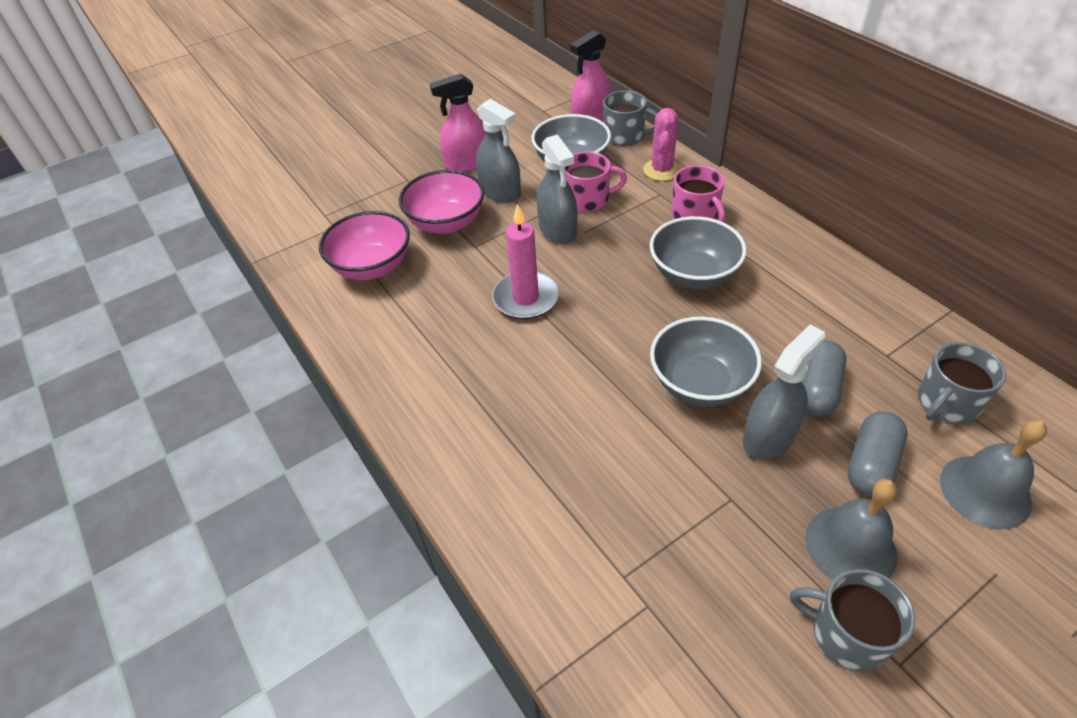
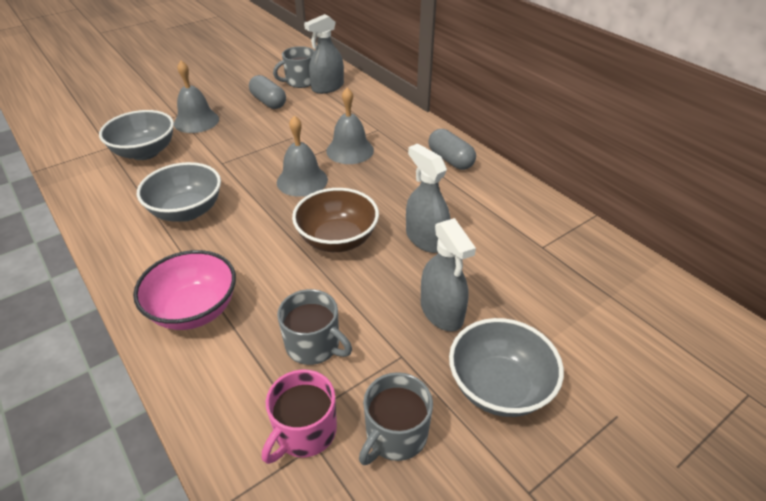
brown bowl: none = 0 -> [292,188,379,252] = 1
grey bell: [805,479,897,581] [940,420,1047,530] = 2 -> [174,61,219,133] [277,116,328,197] [326,88,374,164] = 3
pink bowl: [319,211,410,280] [399,170,485,234] = 2 -> [133,250,236,330] = 1
pink cactus: [643,108,681,181] = 1 -> none = 0
pink candle: [492,204,559,319] = 1 -> none = 0
pink mug: [565,151,627,213] [672,165,725,222] = 2 -> [262,369,337,464] = 1
pink spray bottle: [429,74,486,172] [570,30,611,122] = 2 -> none = 0

